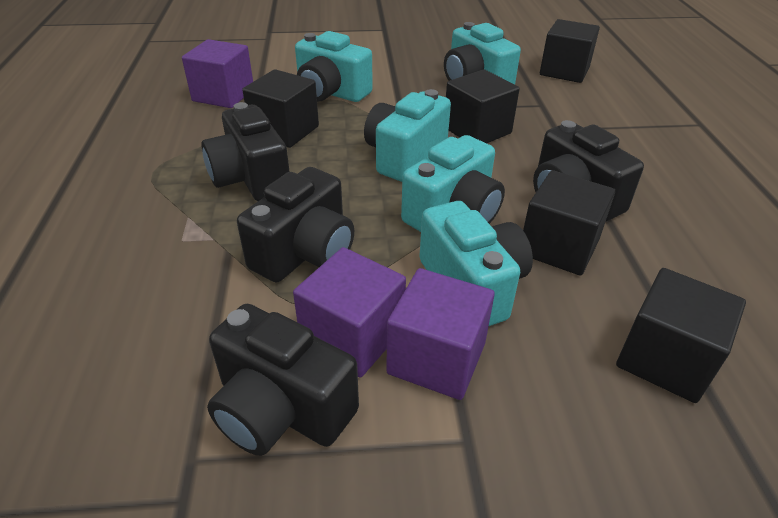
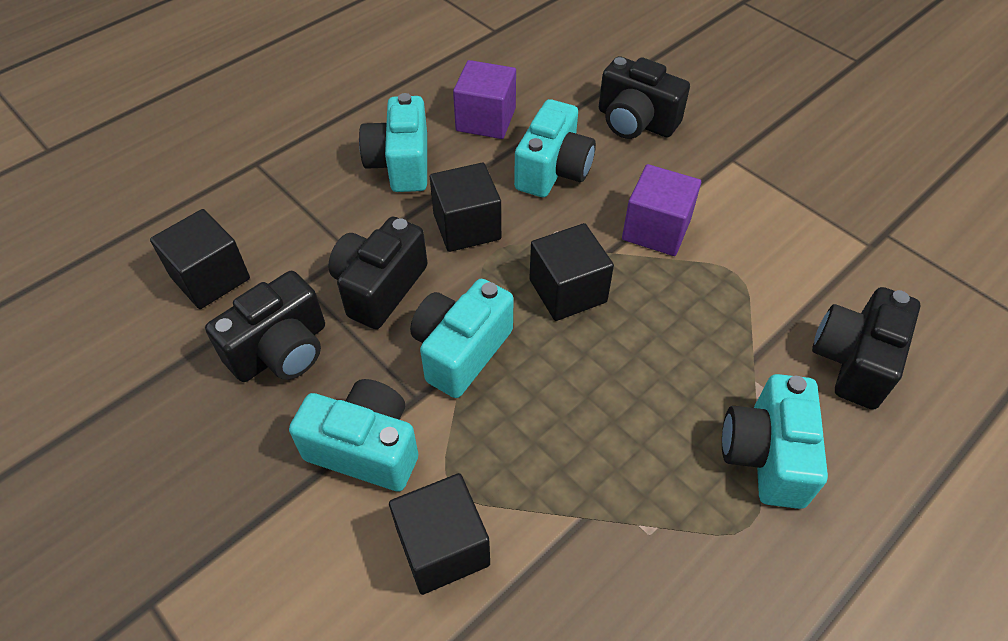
black cube: [242,69,319,148] [446,69,520,143] [523,170,615,276] [540,19,600,83] [616,268,746,403] = 5 -> [150,209,250,309] [389,473,490,595] [430,163,501,252] [529,223,614,321] = 4
purple cube: [182,39,253,108] [293,247,406,377] [386,268,495,400] = 3 -> [453,60,516,139] [622,164,701,256] = 2

